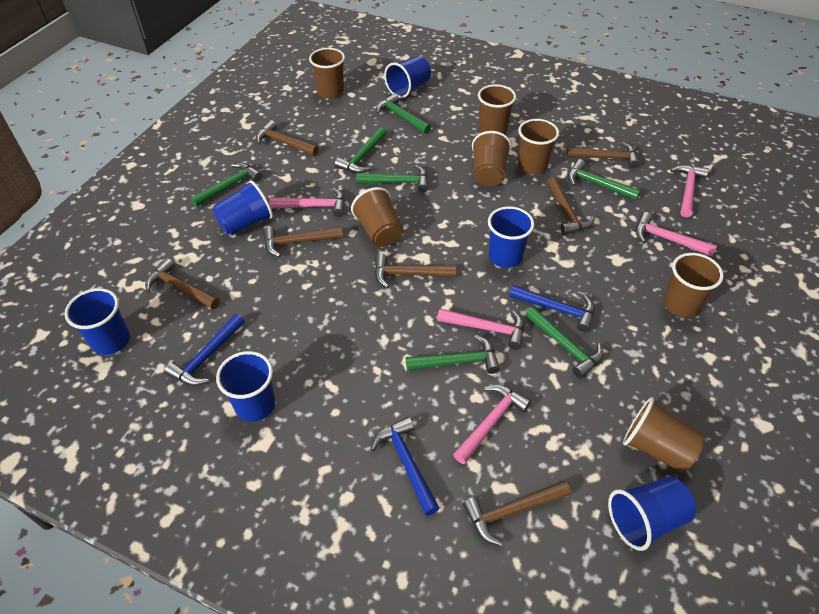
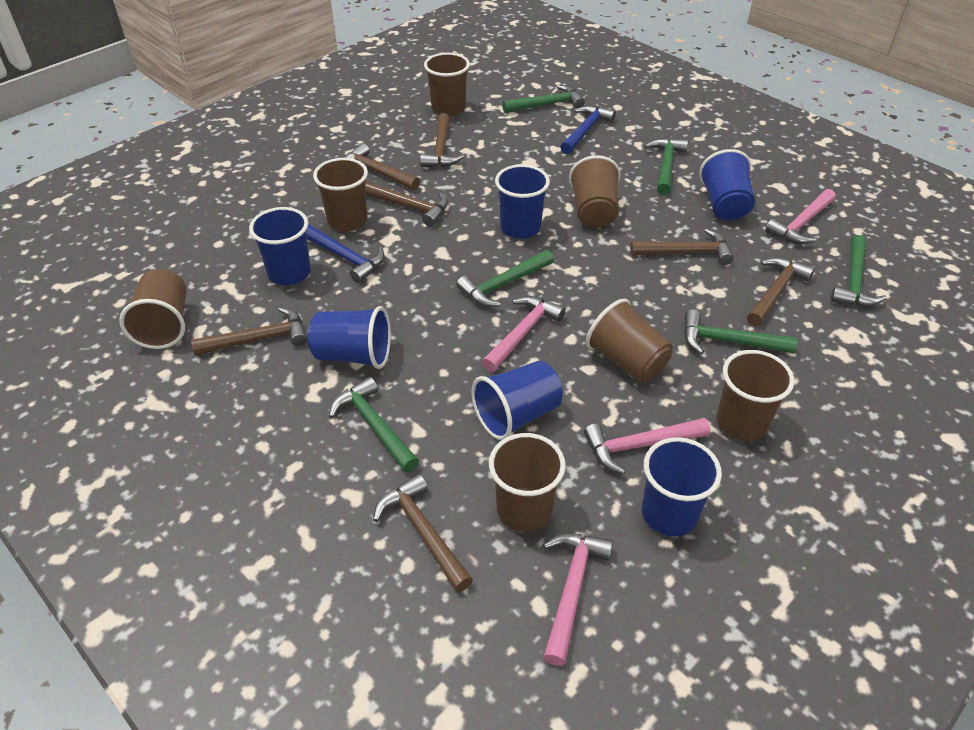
blue hammer: [164,314,245,386] [371,417,439,516] [509,285,595,332] = 3 -> [307,224,385,283] [560,105,616,154] = 2
green hammer: [190,163,262,207] [335,127,387,173] [356,165,429,192] [376,93,431,134] [406,335,500,374] [525,307,604,379] [568,159,641,200] = 7 -> [329,377,419,472] [456,250,554,307] [502,85,585,113] [645,138,688,195] [684,309,798,354] [831,235,887,307] = 6
pink hammer: [269,188,345,217] [437,308,524,350] [453,385,531,464] [635,212,717,256] [670,165,709,217] = 5 -> [482,296,566,372] [543,533,613,666] [584,418,710,474] [765,189,836,244] = 4

